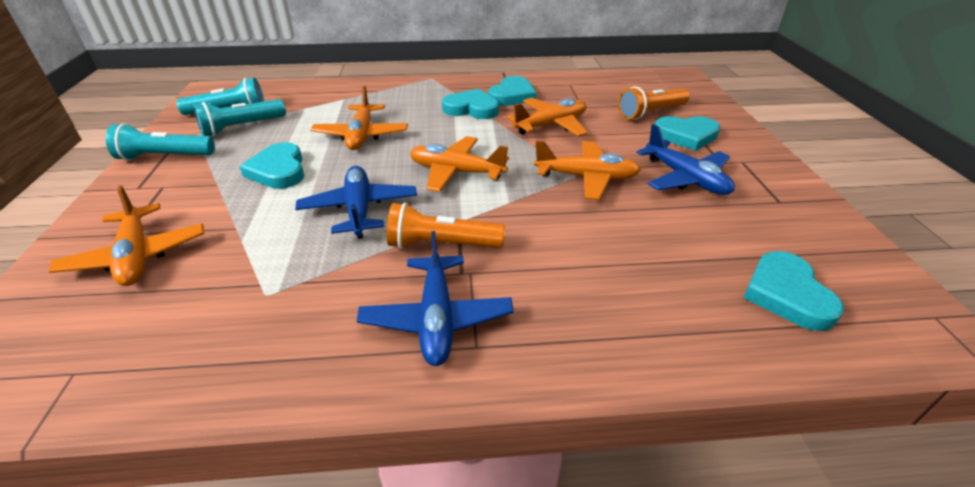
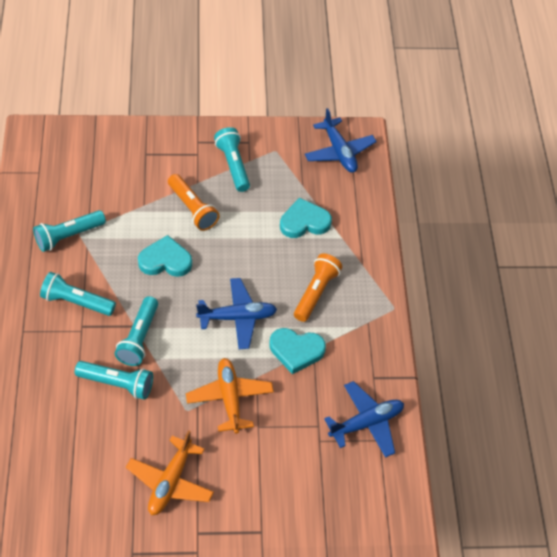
orange plane: [49,185,204,286] [310,86,408,150] [410,136,509,192] [507,98,588,136] [534,141,641,200] = 5 -> [126,430,214,515] [186,358,274,434] = 2
turquoise flashlight: [106,123,215,161] [176,77,264,115] [193,99,286,137] = 3 -> [33,210,106,252] [40,272,116,316] [75,361,153,400] [115,296,158,366] [214,127,250,192] = 5
turquoise heart: [239,142,304,189] [442,89,499,119] [488,76,537,106] [655,116,720,151] [743,251,844,331] = 5 -> [138,235,192,277] [269,328,326,374] [280,198,332,238] = 3

